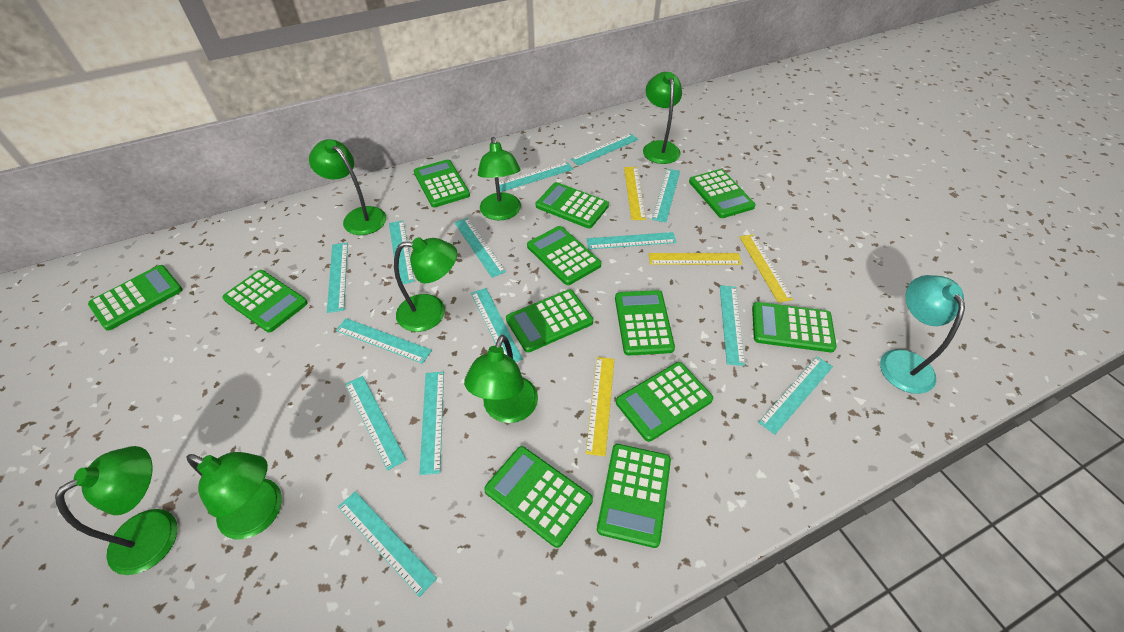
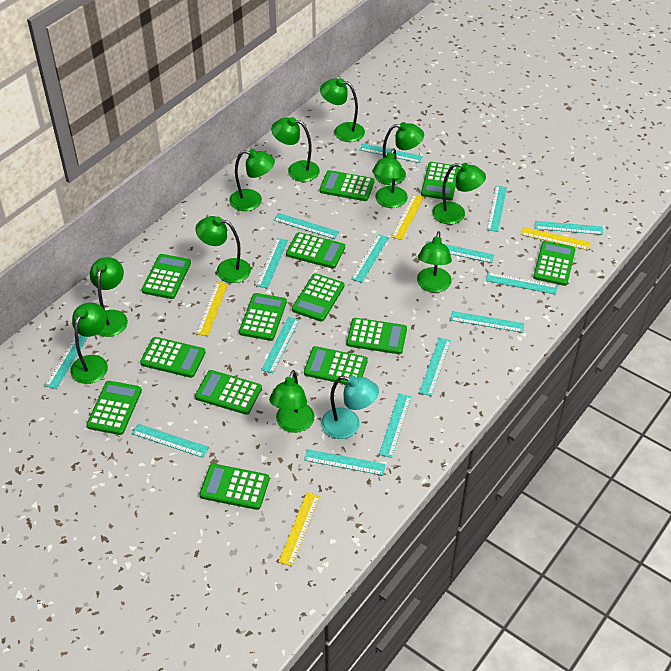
green calculator: [88,265,183,331] [222,270,308,332] [414,159,470,207] [484,446,593,548] [506,290,593,353] [527,226,601,285] [536,182,609,228] [597,444,671,548] [615,290,675,355] [616,362,713,442] [689,169,756,218] [752,302,837,353] = 12 -> [87,381,142,435] [140,337,206,378] [142,254,191,299] [195,370,262,415] [199,464,270,510] [239,293,287,341] [286,232,345,268] [292,273,344,322] [304,346,368,385] [320,170,374,201] [347,318,407,354] [421,162,460,200] [533,241,576,286] = 13
green lamp: [55,446,177,575] [186,452,282,539] [309,139,386,235] [394,237,457,332] [464,335,538,423] [478,137,521,221] [643,72,682,164] = 7 -> [70,303,108,384] [90,257,128,337] [195,216,251,283] [229,149,275,211] [269,370,315,433] [271,117,320,182] [320,78,365,142] [372,148,408,208] [374,122,424,185] [417,231,452,293] [432,163,486,224] = 11
turquoise ruler: [327,243,348,313] [336,318,432,364] [338,491,437,597] [345,376,406,470] [389,221,414,284] [419,372,444,475] [455,218,506,278] [471,288,523,362] [499,162,573,192] [571,133,638,166] [587,232,677,249] [652,169,680,222] [720,285,745,366] [758,356,833,435] = 14 -> [45,334,88,389] [132,424,209,458] [256,238,288,289] [261,317,299,373] [274,213,339,239] [304,449,386,476] [351,234,389,283] [359,143,423,163] [379,394,412,458] [419,338,451,396] [426,241,494,263] [450,311,524,333] [486,272,558,294] [487,186,507,232] [535,221,603,235] = 15

